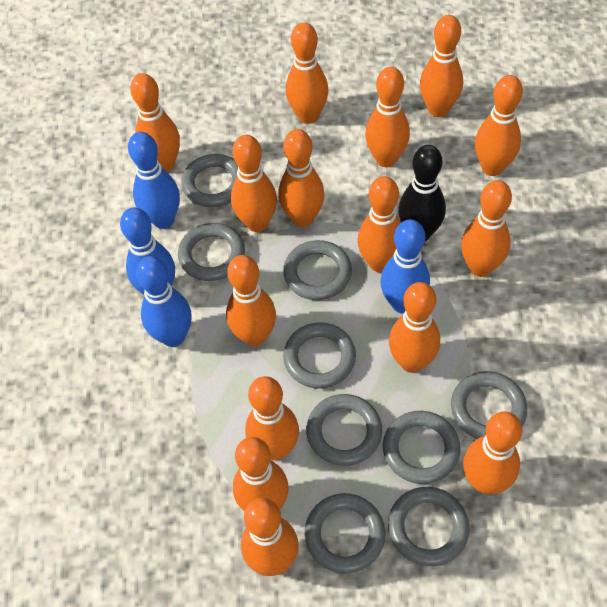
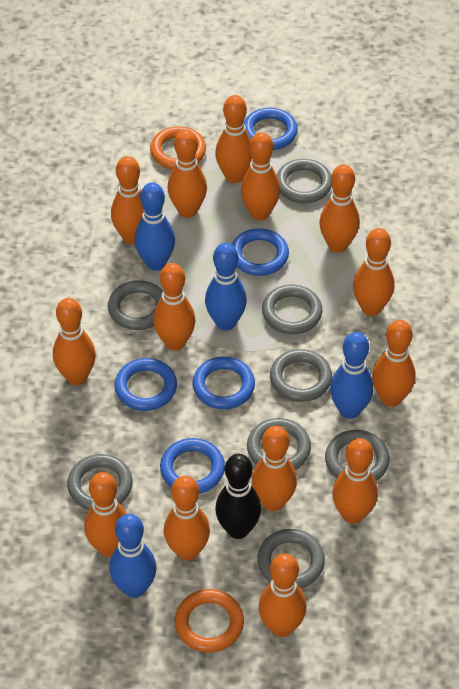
blue ring: none = 0 -> [114,358,177,411] [160,438,225,494] [192,357,255,409] [232,228,289,276] [244,108,298,150] = 5
grey ring: [178,223,245,281] [181,154,238,207] [283,240,352,300] [283,322,356,389] [304,493,385,573] [306,394,382,466] [383,411,461,484] [388,487,469,566] [451,371,527,439] = 9 -> [67,454,133,510] [108,280,163,330] [247,418,311,470] [257,529,325,589] [262,285,322,334] [270,349,332,402] [277,159,332,203] [325,430,390,481] = 8
orange bowling pin: [130,73,180,172] [226,255,276,346] [231,135,277,232] [233,437,289,512] [241,498,299,576] [245,376,299,460] [278,129,325,227] [286,22,328,124] [357,176,401,273] [365,67,410,167] [389,282,440,373] [420,15,463,117] [461,180,512,277] [463,412,522,494] [475,75,523,176] = 15 -> [53,298,96,385] [84,472,127,557] [111,156,144,244] [153,263,196,351] [164,476,210,561] [168,130,207,218] [215,95,252,183] [241,132,280,220] [252,426,297,511] [259,553,306,637] [319,164,360,253] [332,438,378,524] [353,228,394,316] [372,320,415,407] = 14
orange ring: none = 0 -> [150,126,206,169] [175,589,244,653] = 2

